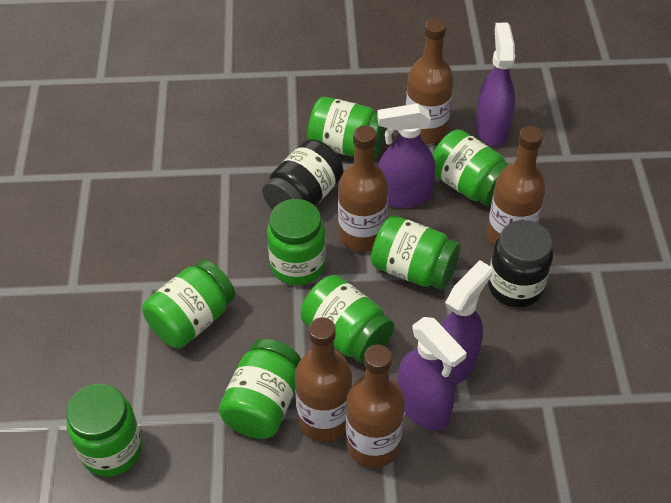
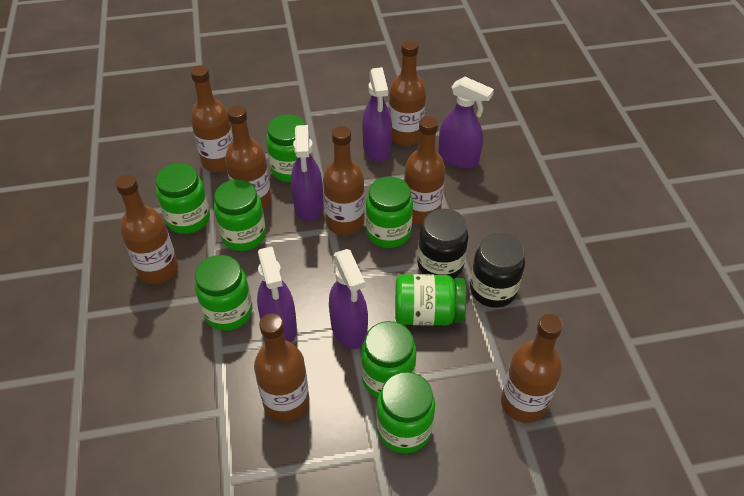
brown bottle: [295,317,352,442] [338,125,388,252] [346,345,405,468] [406,18,454,144] [487,126,546,246] = 5 -> [115,174,178,284] [191,65,233,172] [225,105,272,210] [254,313,309,422] [323,126,365,235] [389,40,426,146] [404,116,445,225] [501,314,563,423] = 8
purple spray bottle: [377,103,435,208] [398,317,467,430] [440,260,493,386] [475,23,515,146] = 4 -> [257,246,297,343] [291,125,324,221] [329,249,368,349] [362,67,392,162] [438,77,494,169] = 5

